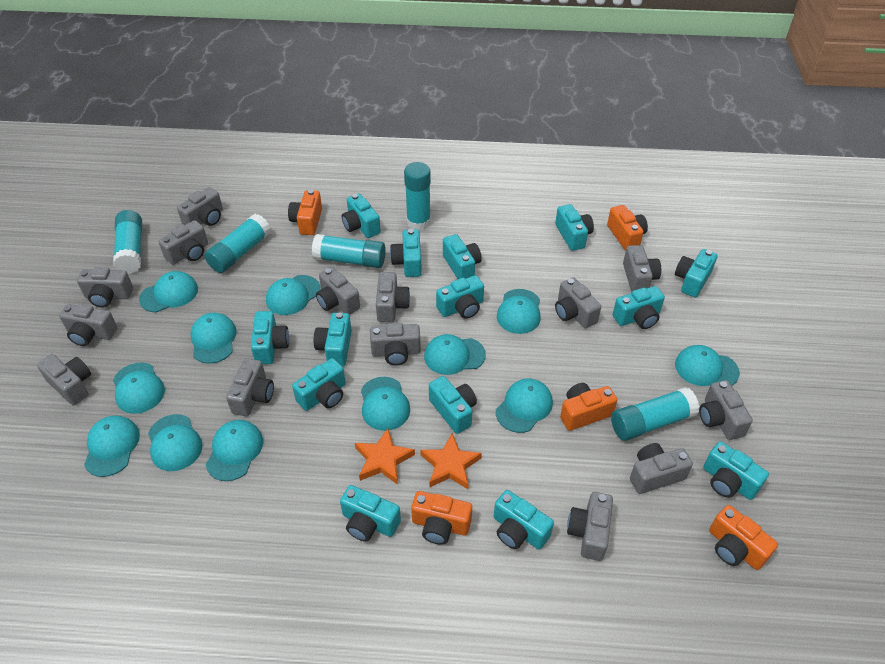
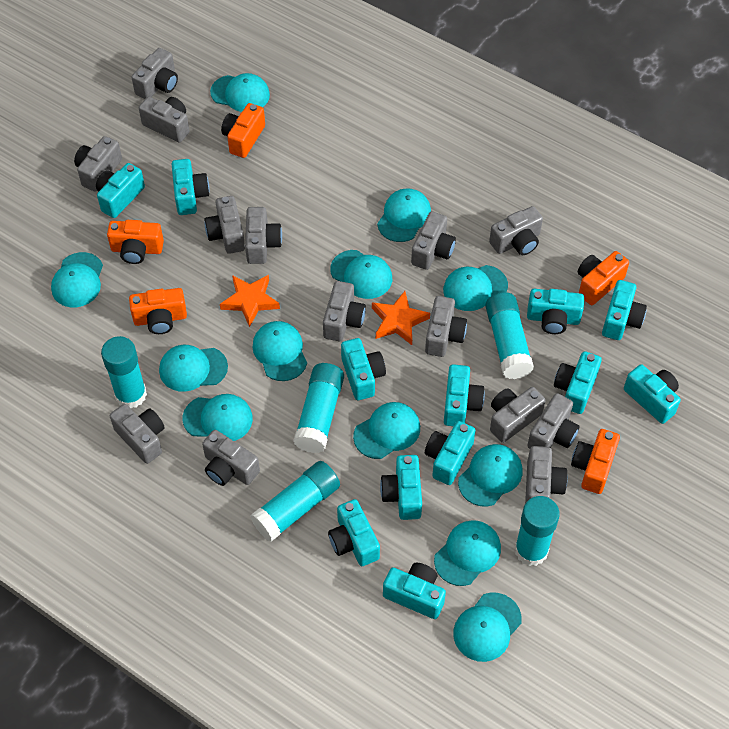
turquoise camera: [251,311,289,364] [292,358,346,411] [314,312,352,366] [340,485,401,542] [342,193,381,238] [390,229,422,277] [429,376,477,434] [436,275,484,319] [443,234,482,279] [494,490,554,549] [555,204,594,251] [613,286,665,329] [675,249,717,297] [703,442,769,500] = 14 -> [96,163,145,218] [172,159,210,215] [328,499,380,566] [341,338,386,400] [380,455,422,520] [383,563,446,619] [425,421,475,485] [444,364,485,426] [527,289,584,334] [554,351,602,414] [602,280,647,340] [624,364,681,424] = 12

